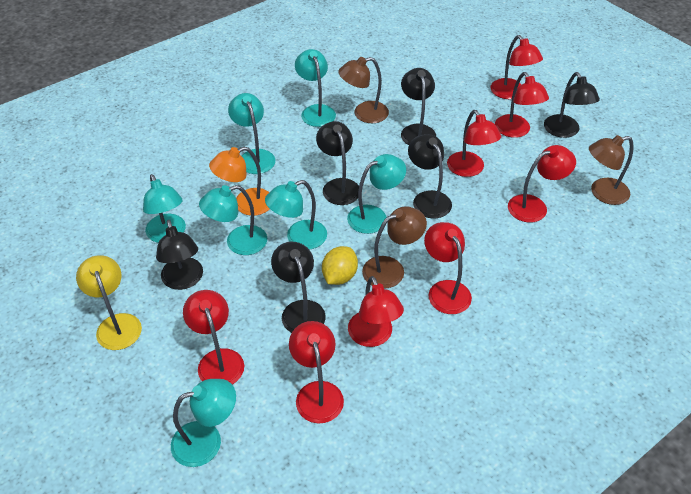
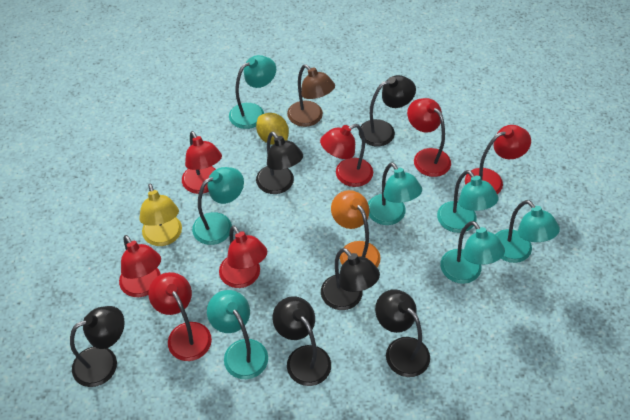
brown lamp: [338,57,389,123] [362,206,427,288] [589,135,634,205] = 3 -> [287,64,335,127] = 1
red lamp: [183,290,244,385] [289,321,344,424] [348,276,404,347] [424,222,472,314] [447,110,501,177] [490,35,543,99] [495,72,549,138] [508,145,576,222] = 8 -> [119,235,161,297] [148,272,212,361] [182,131,222,194] [219,226,267,288] [320,124,373,187] [407,98,451,177] [465,125,531,194] = 7

